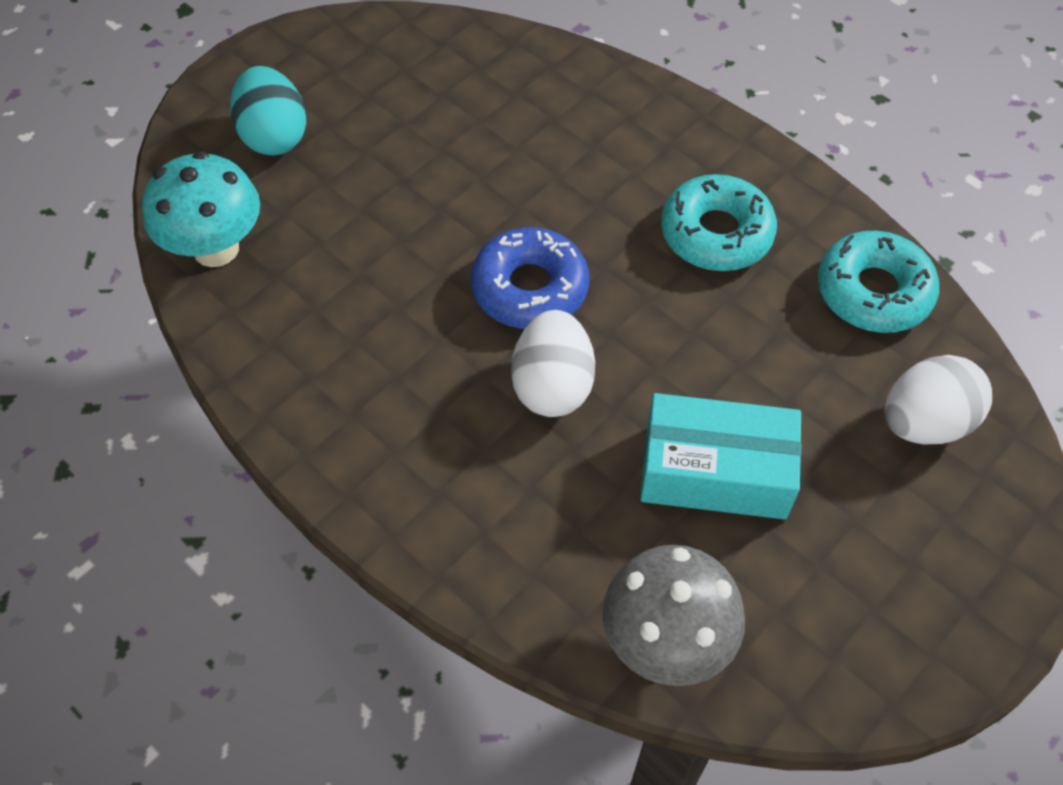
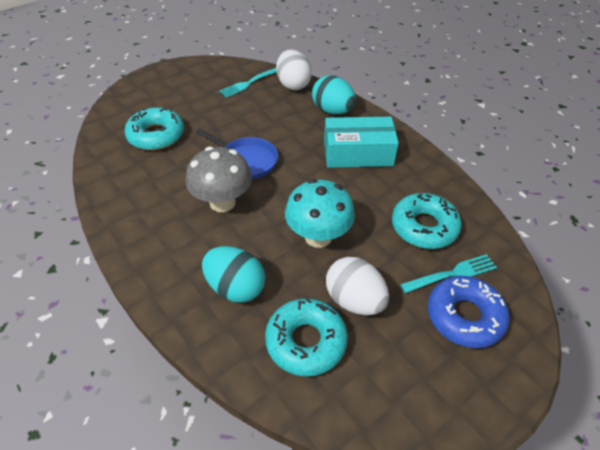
blue pan: none = 0 -> [196,128,278,179] = 1
turquoise donut: [661,174,777,271] [818,231,939,333] = 2 -> [124,107,184,150] [265,297,348,377] [392,193,462,249] = 3
turquoise egg: [230,66,306,155] = 1 -> [202,246,265,303] [312,75,356,114] = 2
turquoise fork: none = 0 -> [219,68,277,98] [400,254,497,293] = 2

